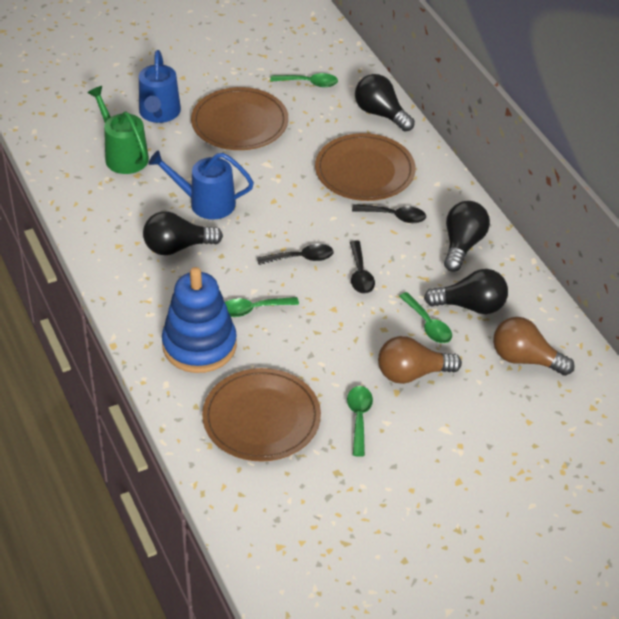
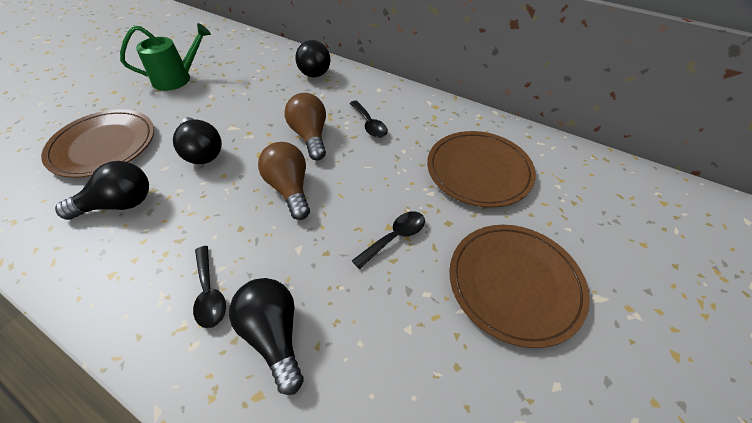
blue stacking toy: [162,267,237,373] = 1 -> none = 0
blue watering can: [139,50,181,123] [148,150,254,220] = 2 -> none = 0
green spoon: [225,297,299,317] [270,73,338,87] [347,386,373,457] [399,292,452,343] = 4 -> none = 0

